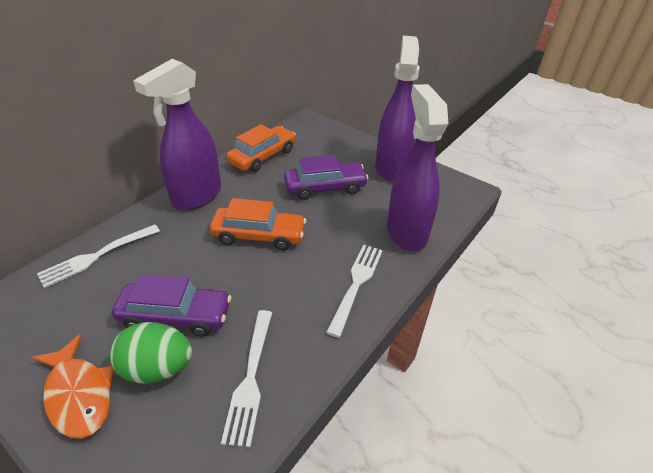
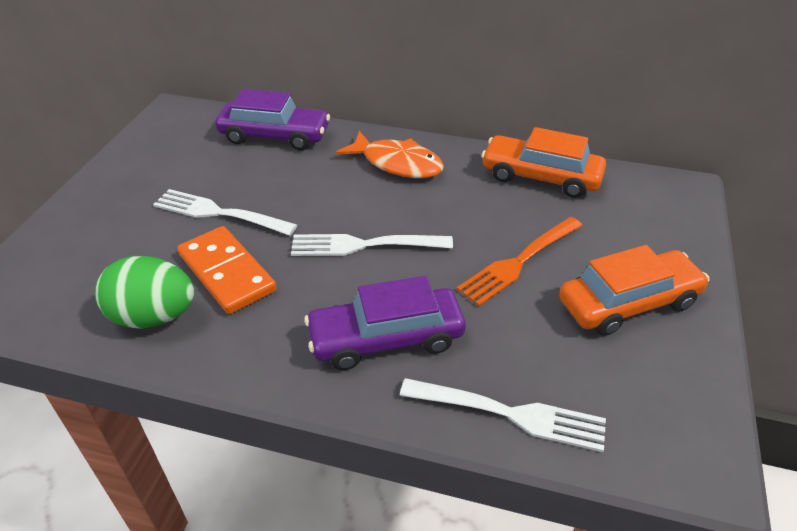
orange domino: none = 0 -> [177,226,277,314] = 1
orange fork: none = 0 -> [457,217,583,306] = 1
purple spray bottle: [133,59,221,211] [375,36,420,181] [387,84,448,252] = 3 -> none = 0

